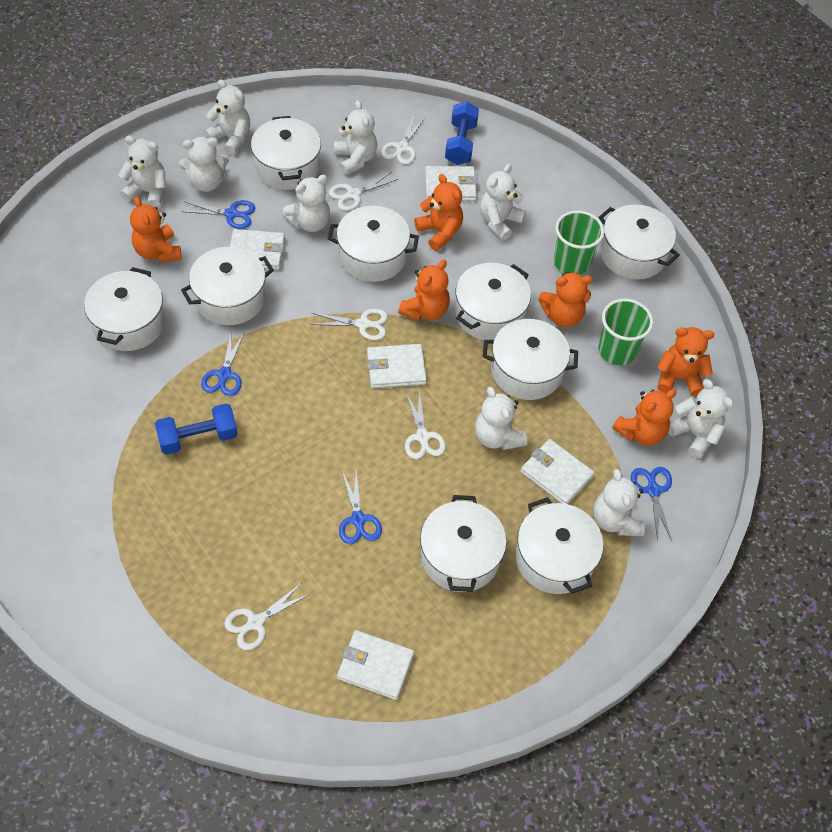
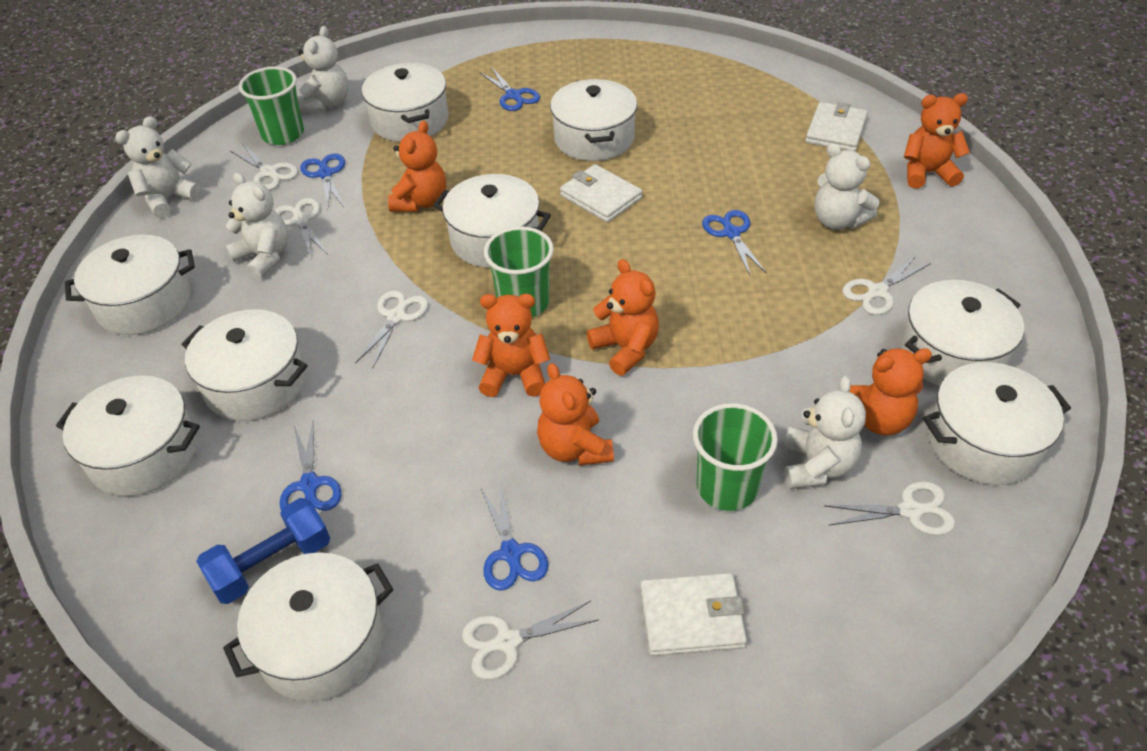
blue dumbbell: [155,403,238,455] [445,101,479,165] = 2 -> [196,498,330,604] = 1
blue scissors: [181,200,255,229] [201,333,244,396] [339,470,382,544] [631,467,672,541] = 4 -> [279,422,341,511] [300,153,345,209] [479,67,540,111] [481,480,548,590] [702,210,767,275] = 5
green cup: [554,211,604,275] [599,299,653,365] = 2 -> [239,66,304,145] [484,226,554,318] [693,403,778,511] = 3
white scissors: [224,584,311,650] [310,308,388,340] [329,172,398,211] [381,116,425,164] [405,389,446,459] = 5 -> [229,143,298,190] [275,198,328,260] [355,290,428,367] [462,601,599,680] [824,481,955,535] [843,256,931,315] = 6
white teddy bear: [118,135,166,208] [179,137,229,192] [205,79,250,155] [283,175,330,232] [334,100,377,175] [475,387,527,450] [480,164,526,241] [593,469,645,536] [668,379,733,458] = 9 -> [115,116,202,218] [226,173,288,280] [297,26,349,112] [783,376,866,489] [815,143,879,230] = 5
white wallet: [230,229,285,270] [337,630,414,700] [367,344,427,388] [425,166,478,201] [521,439,594,504] = 5 -> [560,164,642,222] [640,573,747,656] [805,102,868,151] = 3

